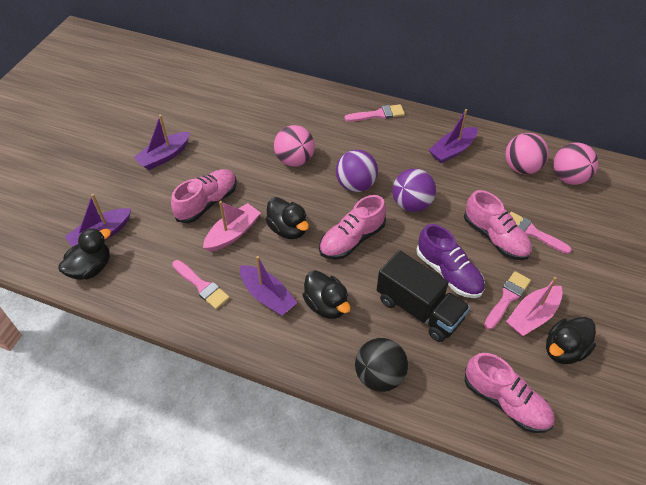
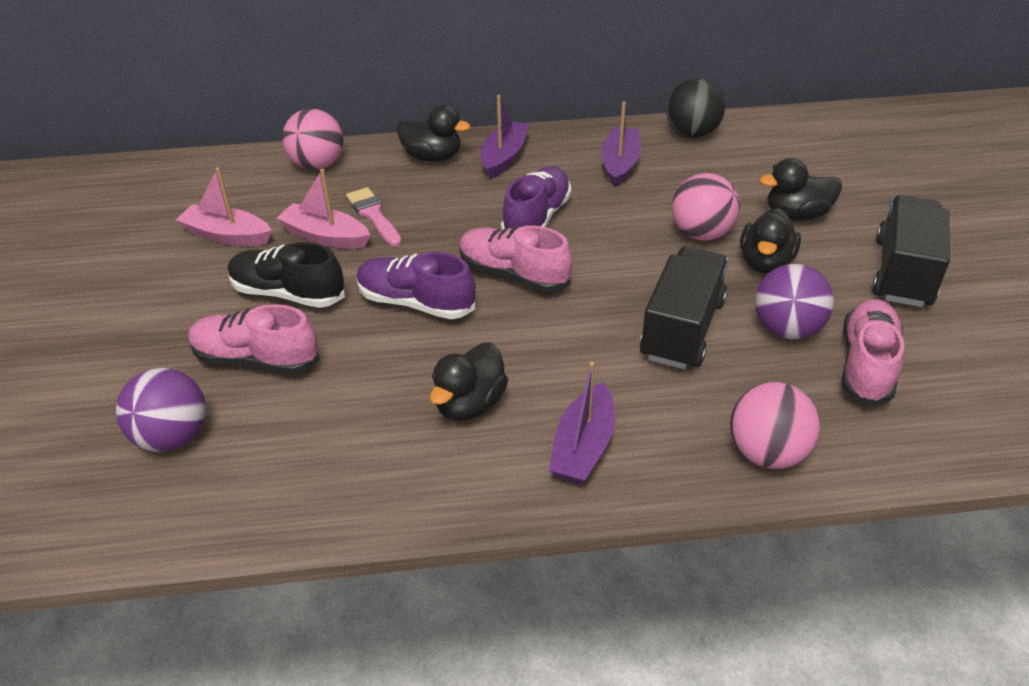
black shoe: none = 0 -> [228,242,345,308] = 1
black truck: [377,250,470,342] = 1 -> [640,247,728,370] [872,195,950,307] = 2
pink brush: [172,260,230,309] [344,104,405,122] [484,271,531,330] [510,212,572,254] = 4 -> [346,187,402,247] = 1
pink shoe: [171,169,237,223] [319,195,386,260] [464,190,532,260] [465,353,555,433] = 4 -> [188,304,320,374] [459,225,573,292] [842,299,904,406] = 3
purple boat: [65,194,131,247] [133,115,190,170] [240,256,297,316] [429,109,478,163] = 4 -> [481,95,529,179] [549,362,615,484] [601,102,641,187] = 3
purple shoe: [416,224,485,298] = 1 -> [356,252,476,319] [501,166,571,230] = 2

